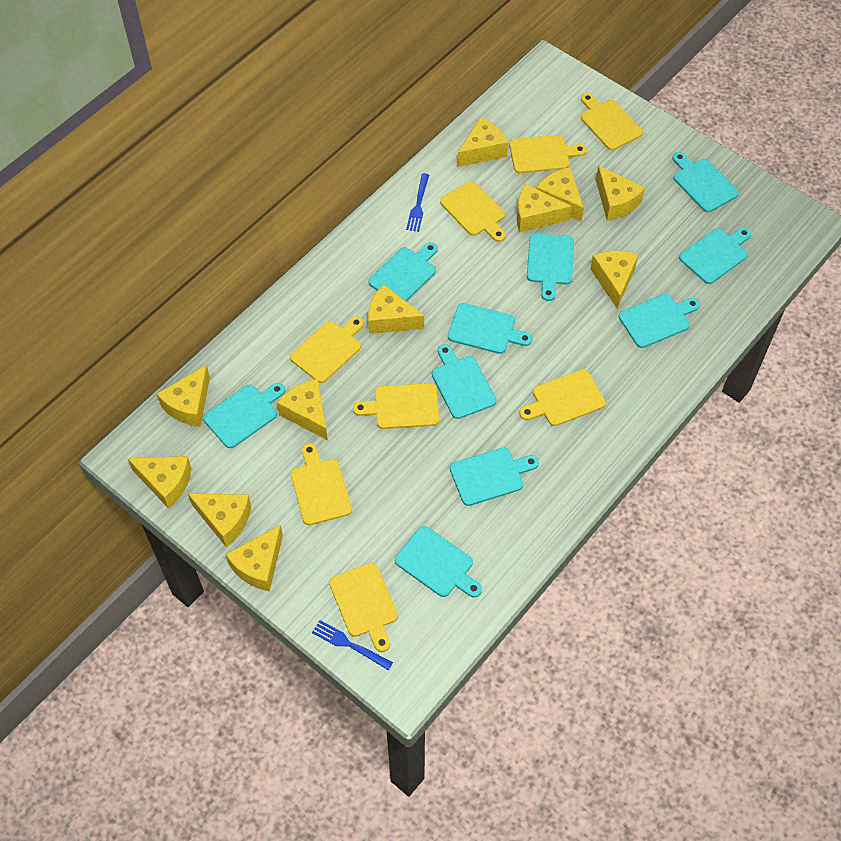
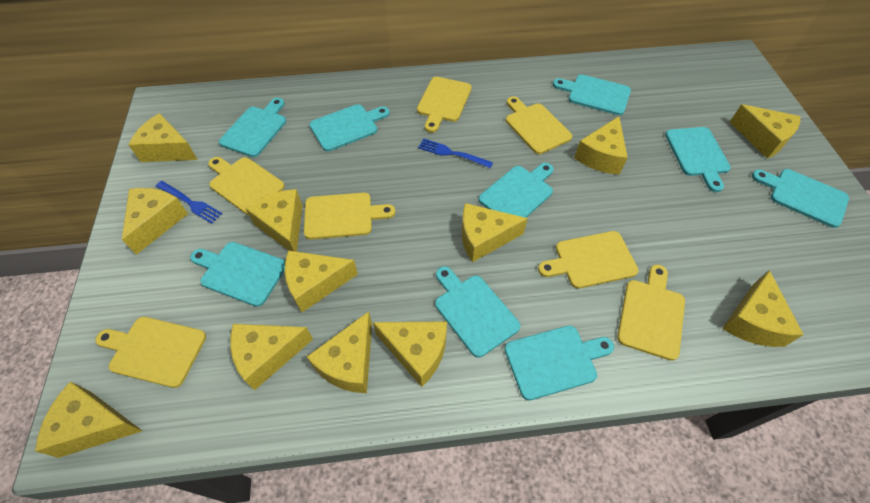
turquoise cutting board: [203,383,285,448] [368,242,438,302] [395,526,482,598] [432,344,496,419] [448,303,532,354] [450,447,539,506] [527,233,574,301] [619,294,700,348] [672,152,739,212] [679,228,751,284] = 10 -> [190,242,285,307] [219,98,286,157] [309,104,390,151] [435,266,521,358] [479,163,554,218] [505,326,614,401] [553,74,631,115] [665,127,731,192] [752,169,849,228] = 9
yellow cheese: [127,456,191,509] [157,365,210,427] [188,493,251,547] [226,525,283,592] [277,379,328,440] [368,284,424,334] [458,117,508,167] [517,184,572,232] [536,167,584,222] [590,251,639,308] [596,166,645,221] = 11 -> [35,381,142,458] [122,188,188,255] [128,113,198,162] [230,324,313,390] [245,189,303,252] [285,250,358,312] [307,311,372,393] [373,321,447,387] [462,203,528,262] [574,116,628,175] [722,270,804,347] [730,104,800,159] = 12
yellow cutting board: [290,316,364,383] [291,443,352,525] [329,562,398,652] [353,383,439,429] [440,181,506,242] [509,135,587,173] [519,369,605,426] [581,93,643,150] = 8 -> [96,317,206,388] [208,157,285,215] [304,193,395,239] [417,77,472,133] [506,96,572,154] [538,231,639,288] [617,264,685,361] = 7

